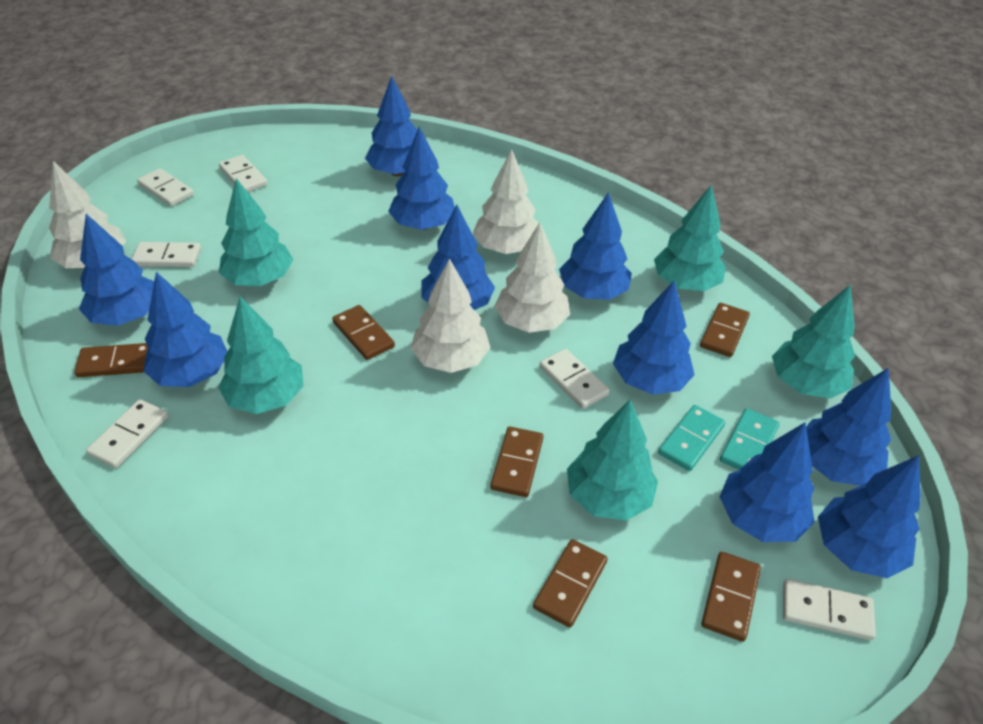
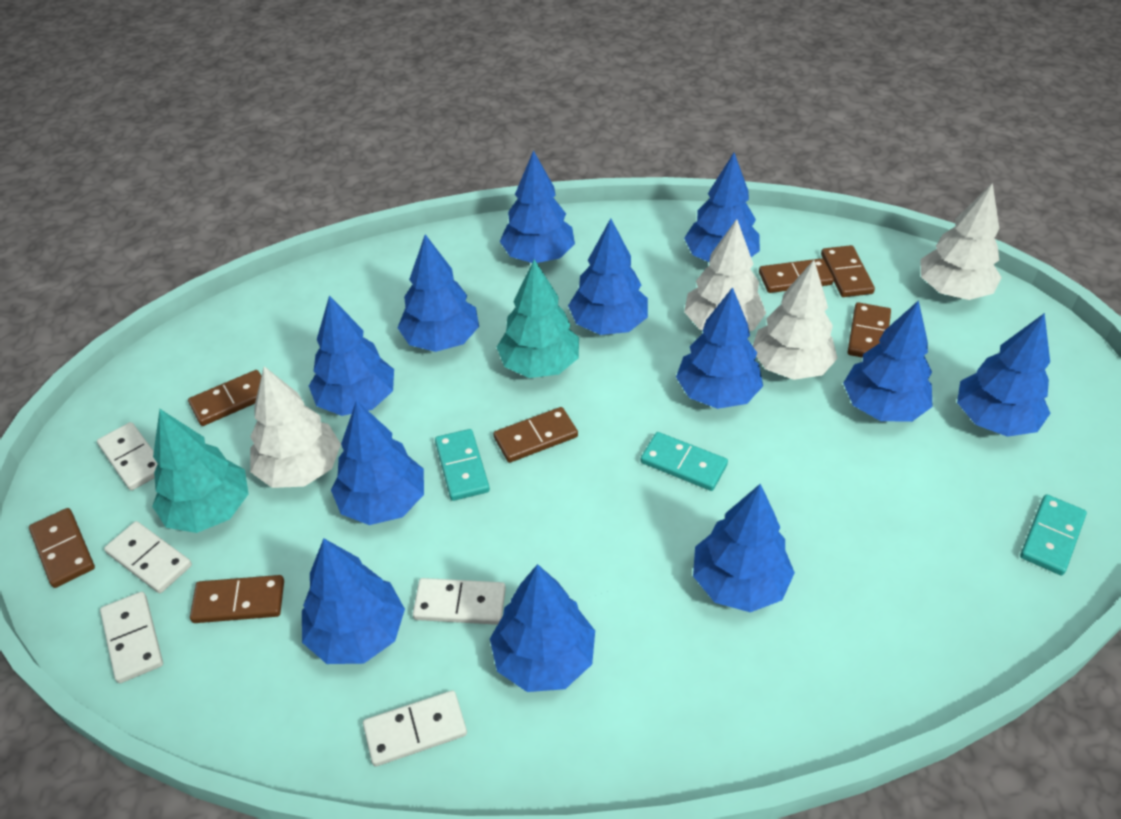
blue tree: [79,214,154,326] [143,272,227,387] [365,76,417,176] [388,127,455,230] [421,205,495,310] [559,192,632,300] [613,281,695,395] [720,422,815,542] [806,368,891,486] [818,455,921,578] = 10 -> [302,538,405,664] [309,295,394,416] [331,400,424,525] [398,234,479,352] [490,564,595,692] [500,150,575,263] [568,218,648,335] [676,287,763,409] [684,153,760,262] [693,484,795,612] [843,300,932,422] [957,313,1051,437] = 12
brown domino: [74,343,148,377] [332,305,395,360] [490,426,544,497] [533,539,608,628] [700,303,750,357] [701,552,761,642] = 6 -> [29,508,95,588] [188,370,261,426] [190,575,284,623] [493,407,578,463] [759,258,834,293] [821,245,875,297] [848,302,891,358] = 7
turquoise domino: [658,405,725,471] [720,408,780,470] = 2 -> [435,429,490,501] [641,432,728,491] [1020,494,1087,575] = 3
turquoise tree: [218,296,304,414] [219,178,293,286] [567,399,658,521] [654,185,726,291] [772,284,855,399] = 5 -> [152,409,249,533] [497,259,579,378] = 2
white domino: [86,399,168,468] [132,242,201,267] [137,168,194,206] [219,155,268,192] [540,349,610,409] [783,579,876,640] = 6 -> [97,422,158,491] [100,592,163,683] [104,521,192,593] [363,690,467,767] [413,578,506,625] = 5

